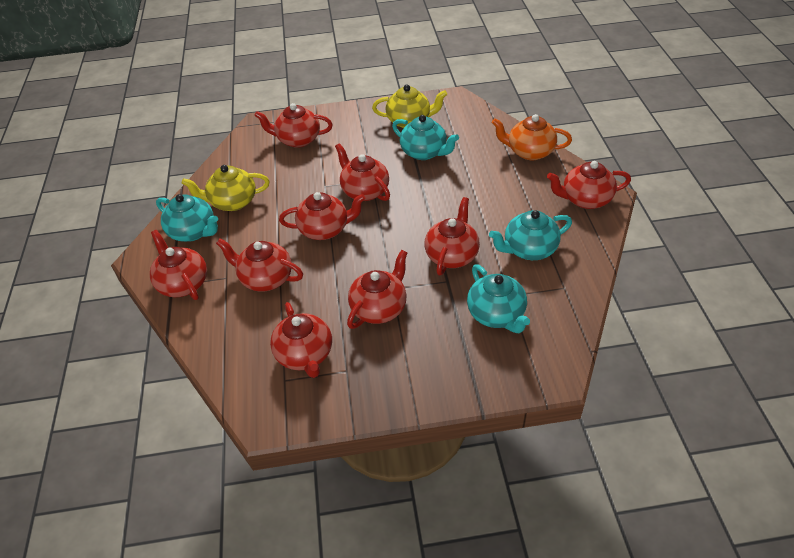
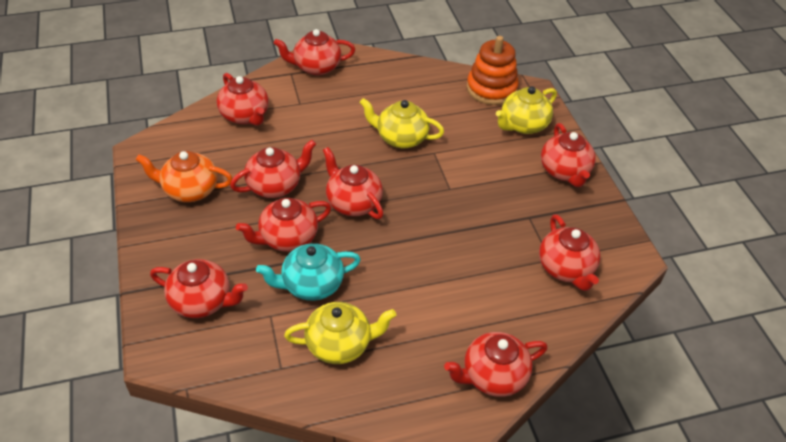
orange stacking toy: none = 0 -> [467,36,519,105] = 1
turquoise teapot: [156,194,218,242] [392,115,459,160] [467,264,530,333] [489,210,572,260] = 4 -> [256,243,361,301] = 1
yellow teapot: [182,165,270,211] [372,85,447,128] = 2 -> [284,302,396,364] [359,98,444,148] [496,86,557,134] = 3

